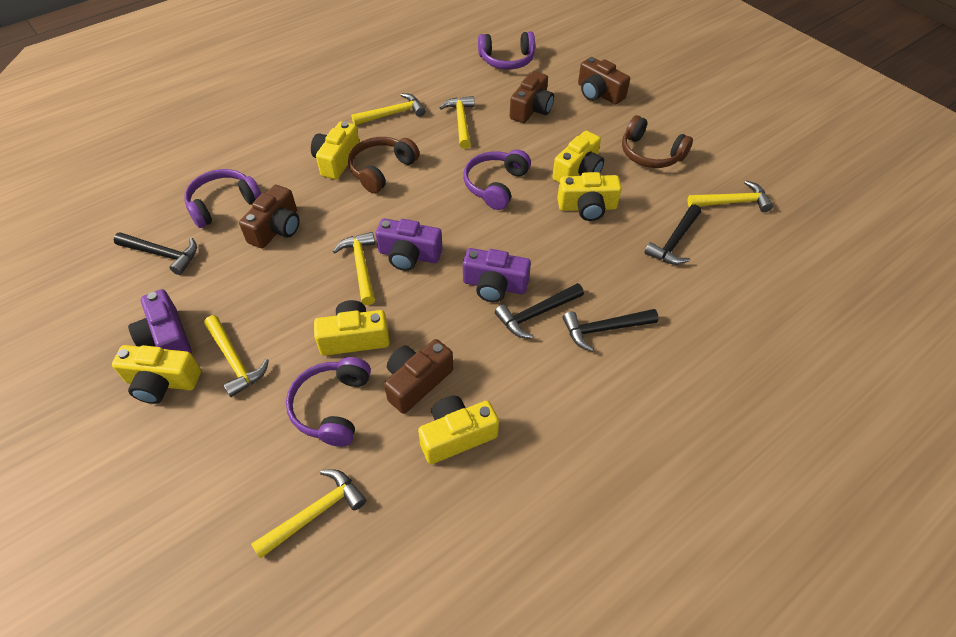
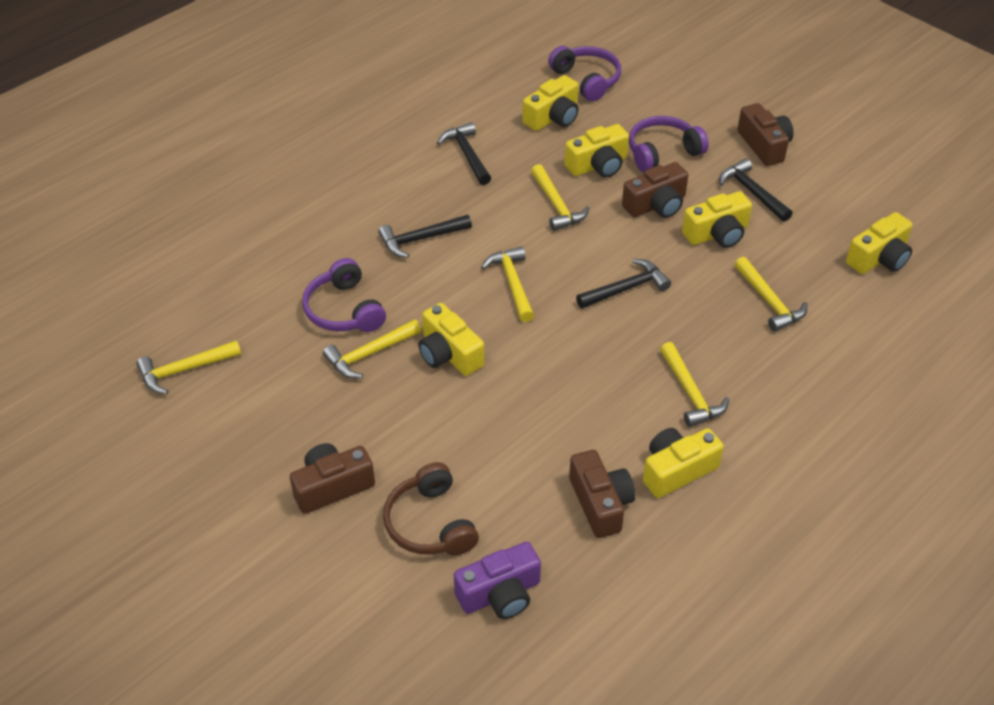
brown headphones: [348,137,420,193] [622,115,693,168] = 2 -> [383,462,479,555] = 1
purple camera: [128,289,192,354] [376,218,443,271] [463,248,531,302] = 3 -> [454,542,541,619] = 1
purple headphones: [184,169,262,228] [286,357,371,447] [463,149,531,210] [478,32,535,69] = 4 -> [302,258,386,332] [548,46,621,102] [629,116,709,172] = 3

